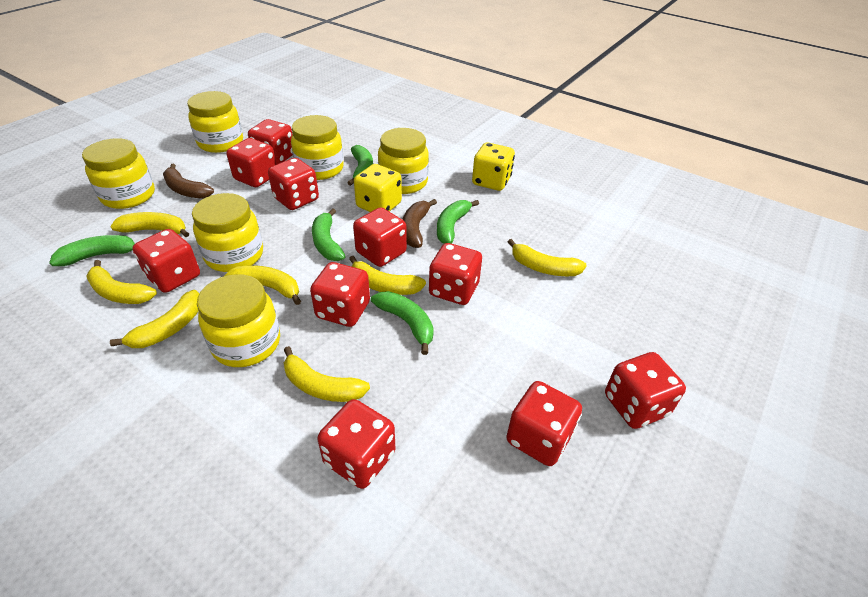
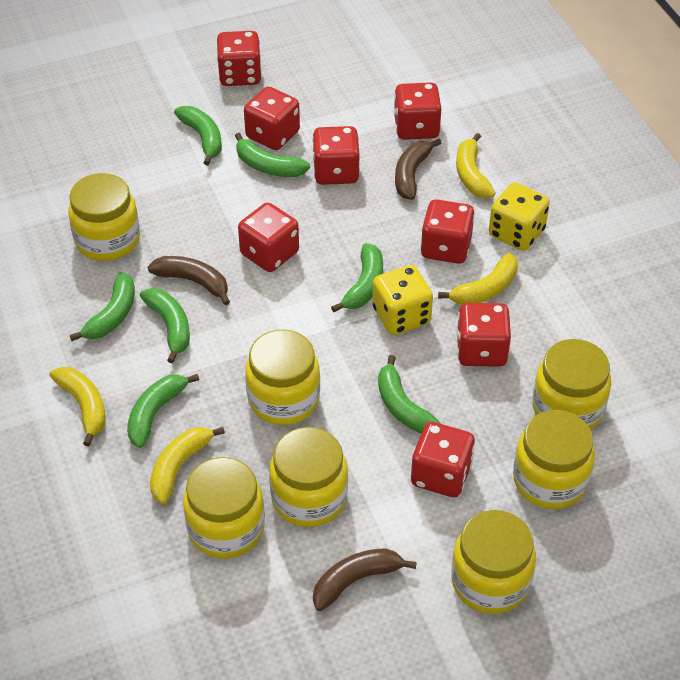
brown banana: [163,164,214,199] [403,199,437,248] = 2 -> [148,256,230,305] [313,548,417,611] [395,139,442,200] = 3
green banana: [49,235,135,266] [312,208,345,261] [347,145,373,186] [371,291,434,355] [437,200,479,244] = 5 -> [70,272,135,341] [127,374,199,448] [140,288,190,363] [174,106,222,165] [235,133,310,177] [331,243,383,312] [378,355,441,433] = 7
red dice: [132,229,200,293] [226,138,276,187] [248,119,293,165] [268,158,319,210] [310,262,370,327] [317,399,396,489] [353,207,407,267] [429,243,482,305] [506,381,582,466] [605,352,686,429] = 10 -> [217,31,262,86] [238,203,299,272] [244,86,300,150] [312,126,360,185] [394,82,441,140] [411,422,475,497] [421,199,475,264] [457,303,511,367] = 8
yellow banana: [86,260,157,304] [110,212,189,237] [110,290,199,348] [225,265,301,305] [284,346,370,402] [349,256,426,295] [508,239,587,276] = 7 -> [50,367,106,446] [150,427,225,504] [438,253,518,305] [456,133,496,198] = 4
yellow jar: [82,138,155,209] [187,91,243,153] [192,193,263,272] [197,274,280,367] [291,115,344,180] [378,128,429,194] = 6 -> [68,173,140,261] [183,457,265,559] [245,330,320,425] [269,427,348,527] [451,510,536,614] [513,410,595,509] [532,339,611,430] = 7

